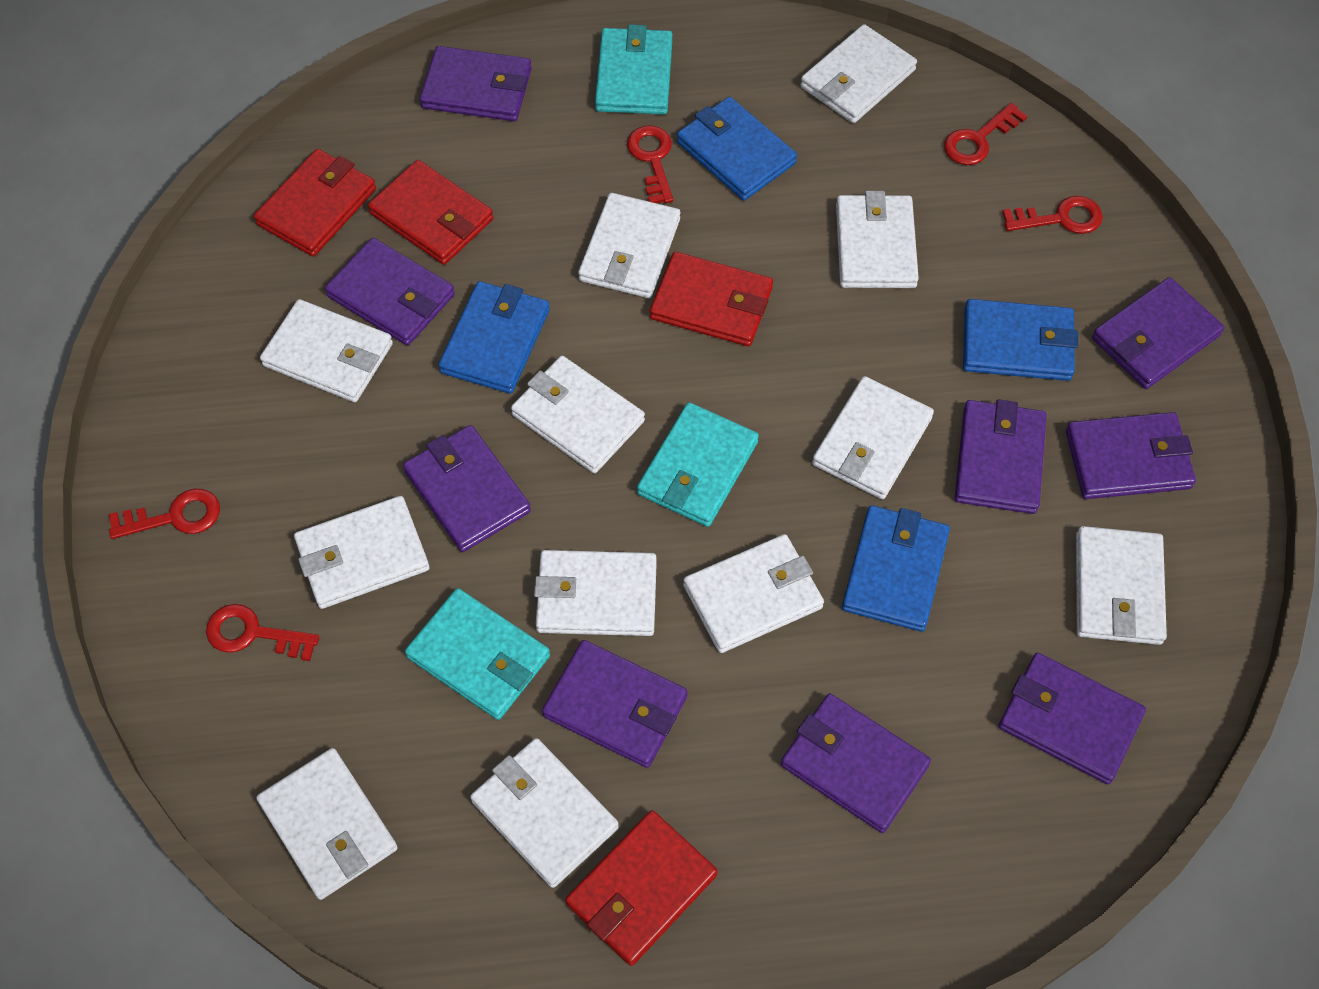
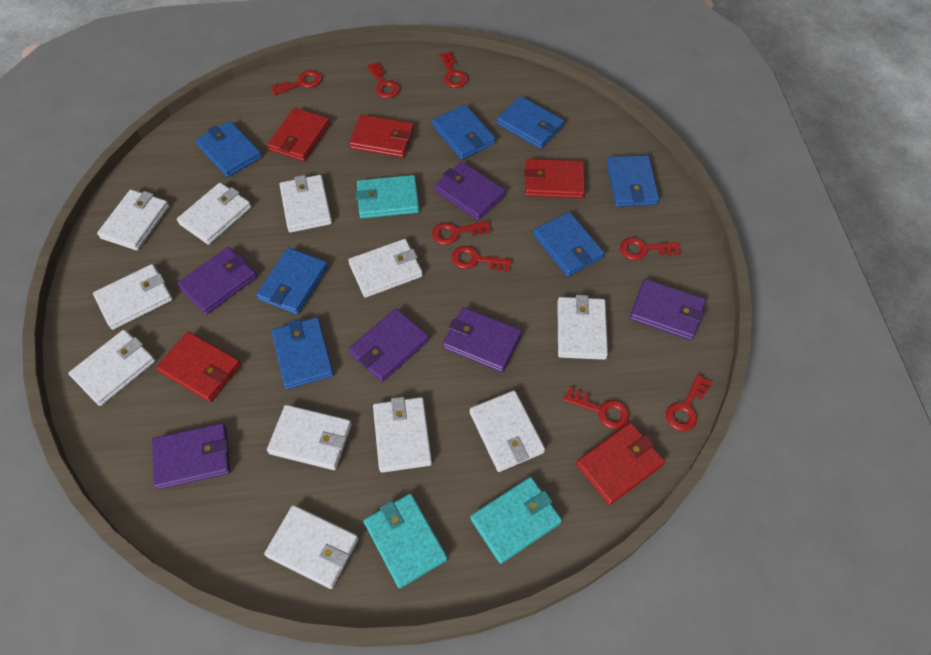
blue wallet: [438,281,550,394] [677,97,797,201] [842,505,950,632] [963,299,1078,381] = 4 -> [196,121,262,177] [256,248,328,315] [272,317,334,389] [432,105,495,160] [497,96,564,149] [533,212,605,277] [607,155,659,207] = 7
purple wallet: [325,238,455,345] [403,425,531,552] [420,46,532,121] [542,640,688,768] [781,693,931,833] [955,399,1047,514] [999,653,1146,784] [1066,412,1196,499] [1092,277,1224,389] = 9 -> [152,423,230,490] [178,247,257,314] [349,308,429,382] [434,162,505,220] [443,307,522,372] [630,279,706,340] = 6
red key: [109,489,220,539] [206,604,319,661] [627,125,673,203] [944,103,1028,165] [1002,196,1103,234] = 5 -> [271,70,322,95] [367,62,400,98] [432,220,491,245] [439,51,468,88] [451,246,511,272] [563,386,629,429] [620,237,680,260] [666,374,712,431] = 8
red wallet: [254,149,376,257] [368,160,493,265] [565,810,718,966] [650,252,773,346] = 4 -> [156,331,241,402] [267,107,330,161] [349,114,414,158] [524,159,585,198] [576,423,665,505] = 5
white wallet: [256,748,398,900] [260,299,393,402] [294,496,430,609] [470,738,619,888] [511,356,645,473] [534,550,657,636] [578,193,680,298] [683,534,824,653] [800,24,917,123] [812,376,934,499] [836,191,919,288] [1076,526,1167,645] = 12 -> [68,330,156,406] [93,264,173,330] [97,190,169,250] [177,183,251,245] [264,505,359,589] [267,405,352,470] [279,175,332,232] [348,239,423,298] [373,397,432,473] [470,390,545,472] [557,295,608,360] = 11

